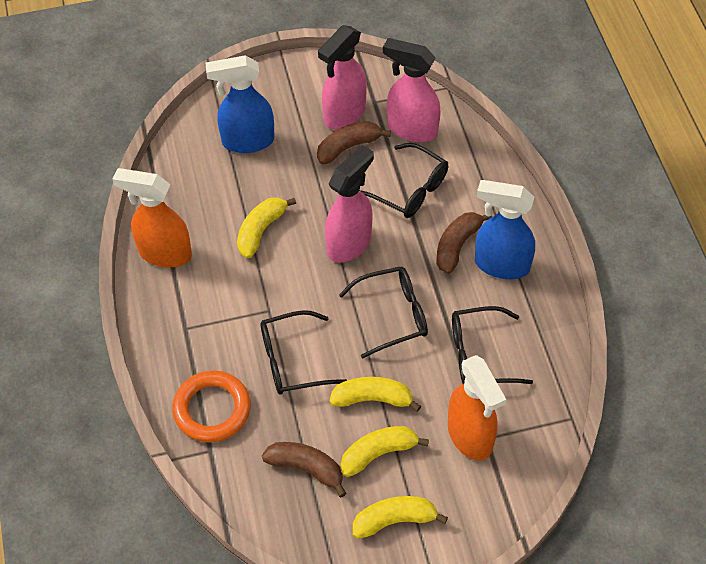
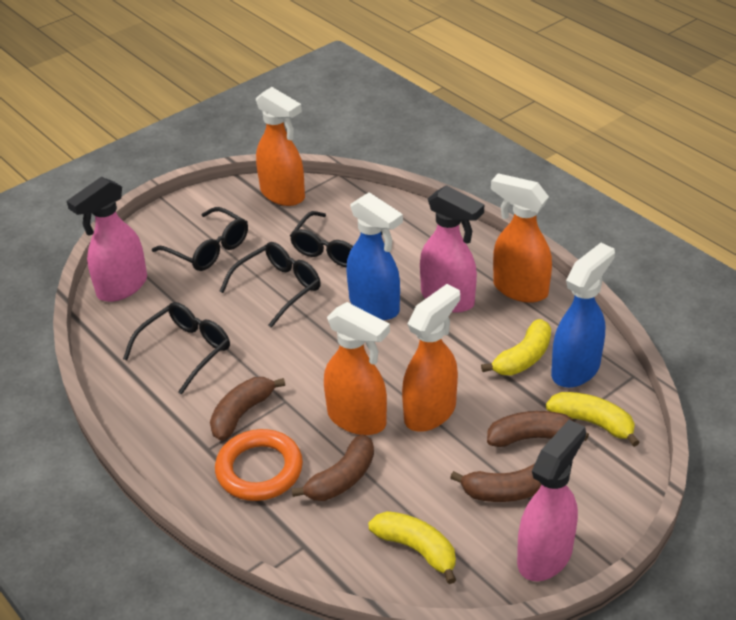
brown banana: [262,442,347,497] [317,121,391,164] [436,212,492,274] = 3 -> [210,377,285,441] [292,434,374,501] [450,463,541,502] [487,411,589,447] = 4
orange spray bottle: [112,168,192,267] [448,355,507,461] = 2 -> [256,87,305,206] [324,302,390,435] [402,284,460,432] [491,173,552,303] = 4
yellow banana: [237,197,296,258] [329,377,421,412] [341,426,429,477] [353,496,448,539] = 4 -> [368,511,456,584] [481,319,551,376] [546,392,640,447] = 3

